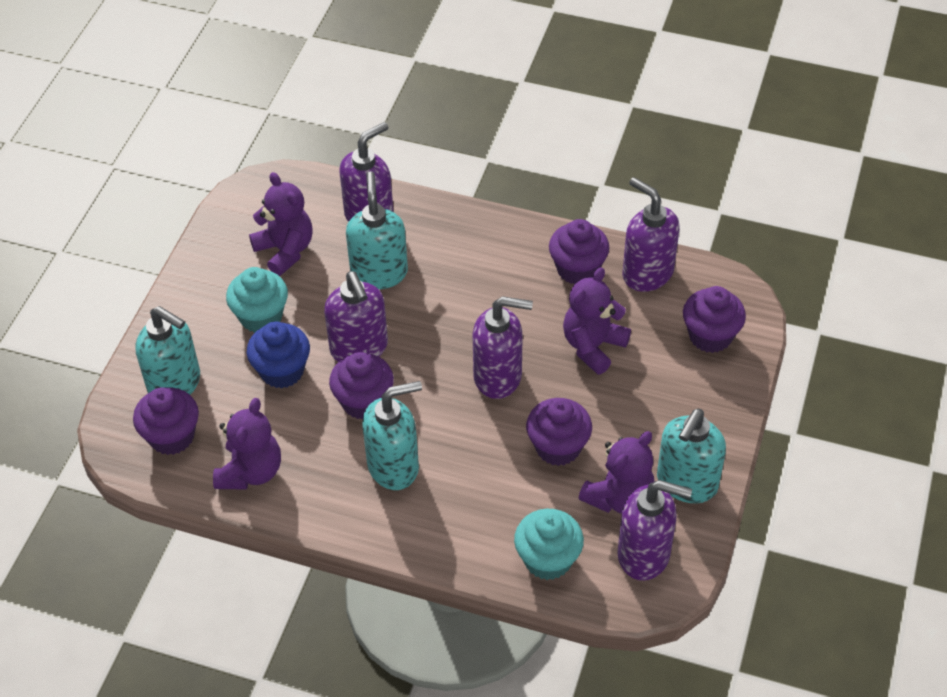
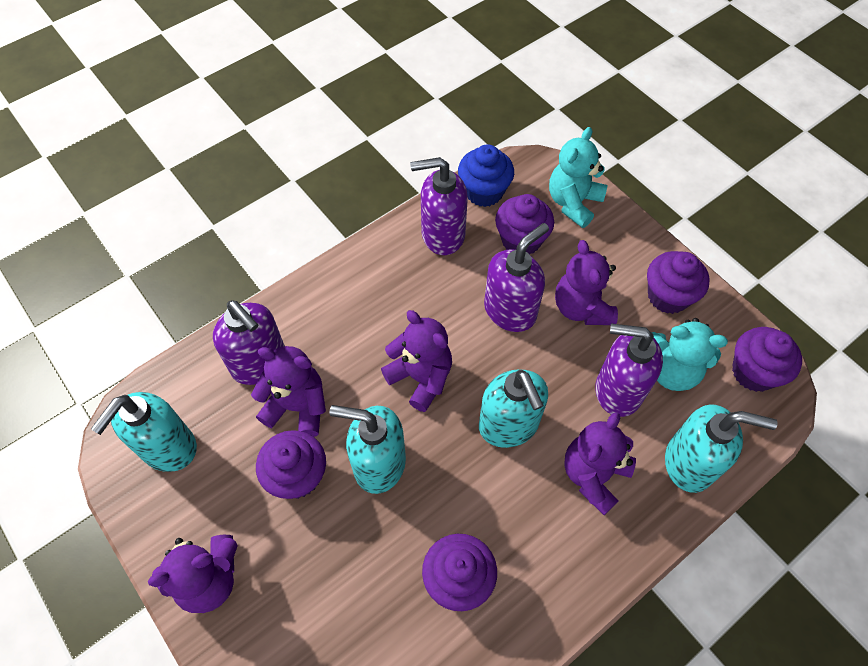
purple soap dispenser: [324,271,388,362] [339,122,394,222] [472,296,533,399] [617,480,692,581] [622,177,680,292] = 5 -> [213,300,285,385] [410,157,468,255] [484,223,549,332] [595,324,663,417] = 4
purple teddy bear: [213,398,281,490] [249,172,313,276] [563,267,631,375] [579,431,654,514] = 4 -> [148,535,238,613] [251,346,326,437] [381,310,452,412] [555,240,618,325] [564,412,636,515] = 5
turquoise cupcake: [226,267,288,333] [514,509,584,580] = 2 -> none = 0
turquoise teddy bear: none = 0 -> [549,127,608,228] [651,318,728,391] = 2

